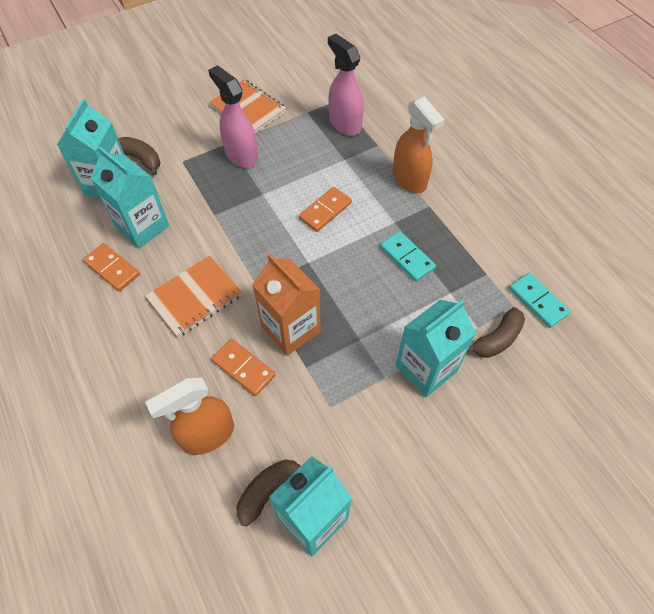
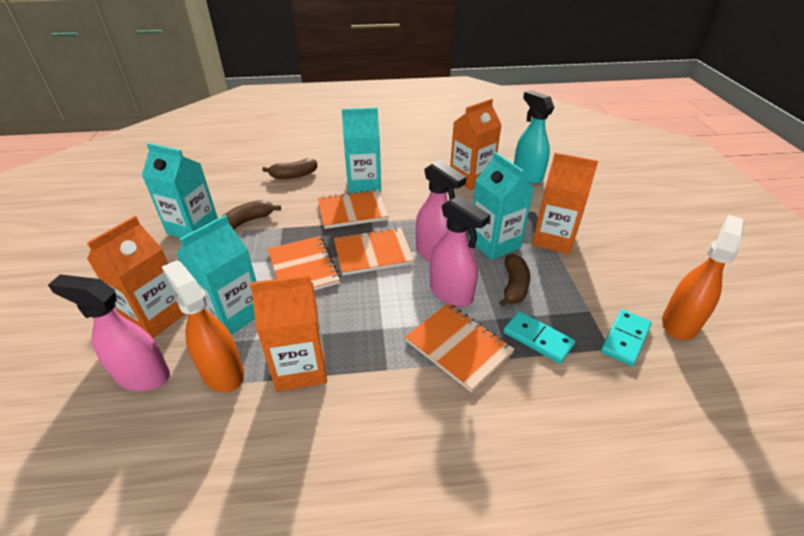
orange carton: [252,254,321,356] = 1 -> [87,216,185,338] [250,275,327,392] [450,99,502,190] [532,153,598,254] = 4
orange domino: [83,243,140,291] [211,339,276,396] [299,187,352,232] = 3 -> none = 0
orange notebook: [145,256,242,337] [209,79,286,133] = 2 -> [268,236,340,290] [318,189,389,229] [334,227,414,275] [405,304,515,392] = 4
pink spray bottle: [208,66,258,168] [328,34,364,136] = 2 -> [48,275,170,391] [416,160,467,262] [430,195,491,307] = 3
turquoise spray bottle: none = 0 -> [514,90,554,184] = 1

